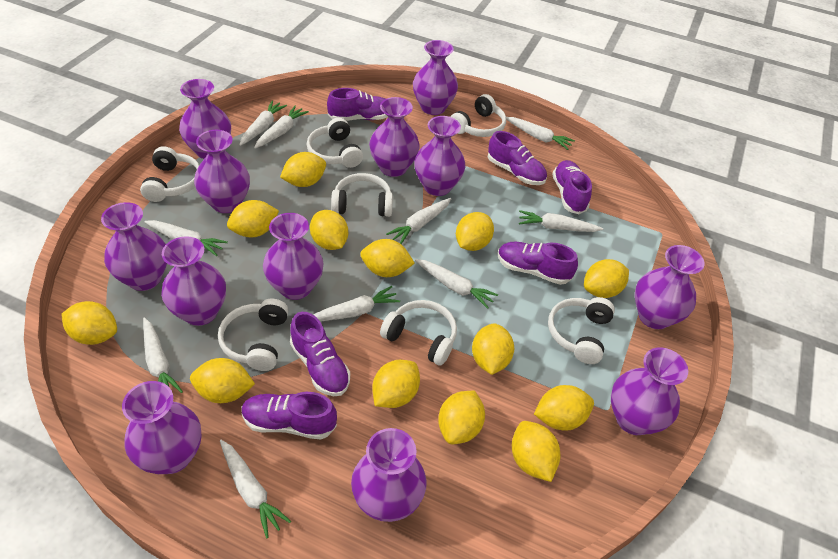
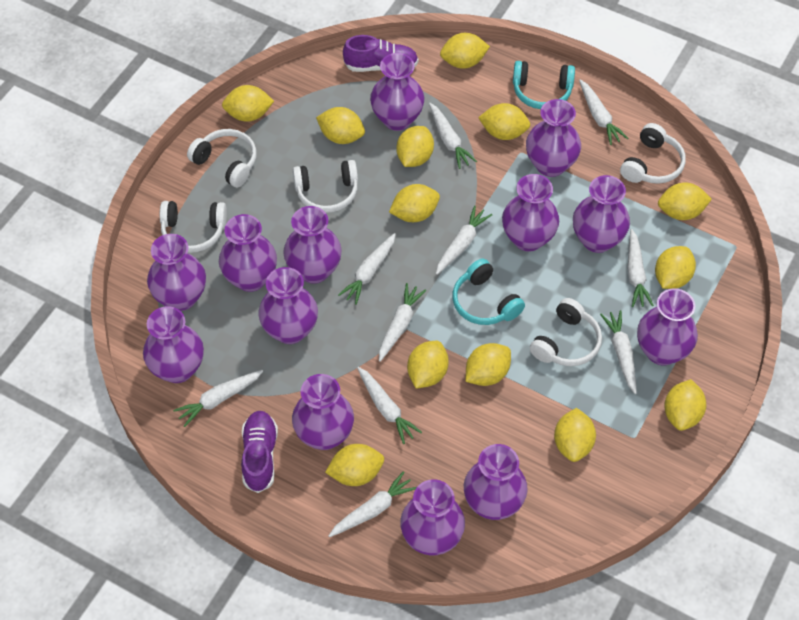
purple shoe: [242,392,337,440] [290,312,350,396] [327,88,388,121] [488,131,547,185] [498,241,578,285] [552,160,592,214] = 6 -> [241,411,278,493] [343,35,418,72] = 2
purple vase: [101,202,167,291] [122,381,202,474] [161,236,226,326] [179,79,231,159] [194,130,250,213] [263,213,324,300] [351,428,427,522] [369,97,420,177] [413,40,458,115] [414,116,466,196] [611,347,688,435] [635,245,705,329] = 12 -> [143,306,204,383] [147,234,206,311] [219,214,277,292] [258,267,318,344] [283,206,342,284] [292,374,354,450] [370,53,424,131] [400,479,465,555] [464,444,528,520] [502,174,559,252] [526,99,581,177] [573,175,630,253] [637,288,698,365] = 13
turquoise headphones: none = 0 -> [452,259,525,325] [513,61,575,109] = 2
white headphones: [140,146,200,202] [218,299,289,371] [307,118,363,168] [331,173,393,217] [380,300,457,366] [450,94,506,137] [548,297,615,364] = 7 -> [160,201,227,253] [187,129,257,188] [293,160,358,213] [530,298,602,366] [620,123,686,184] = 5

